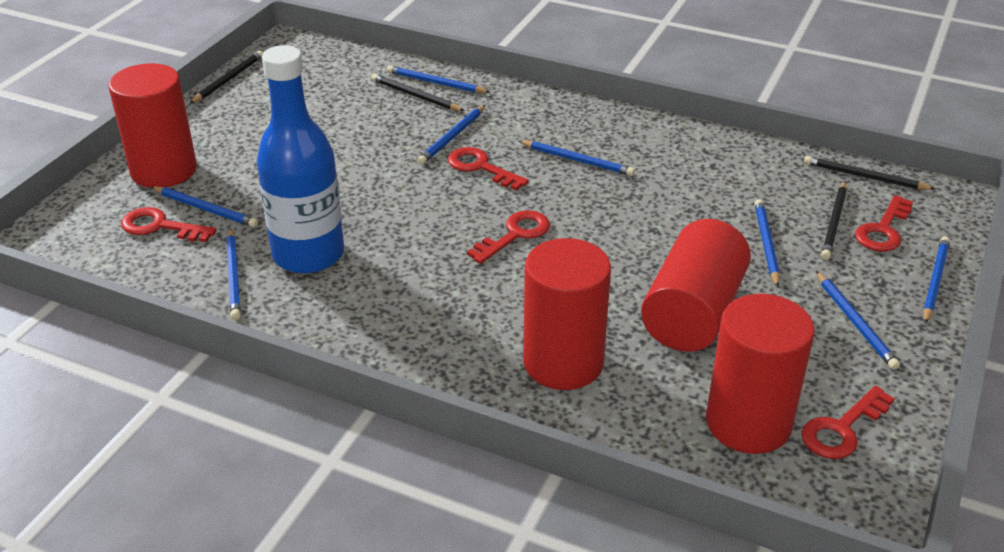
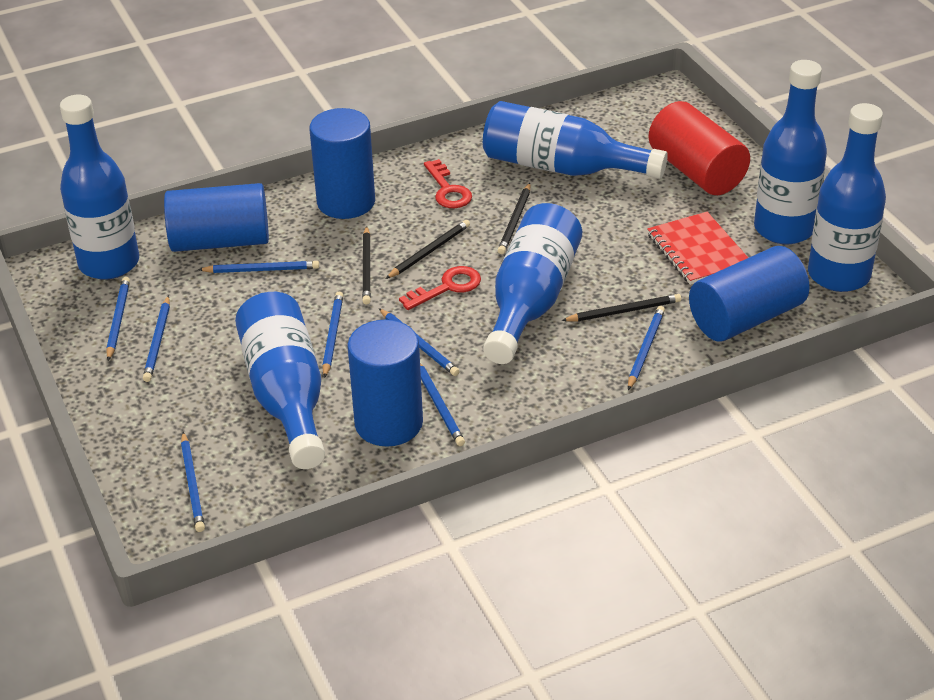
blue bottle: [257,45,344,274] = 1 -> [60,95,139,280] [235,292,325,469] [483,101,668,179] [483,203,582,364] [754,60,827,244] [808,103,886,292] = 6
blue cylinder: none = 0 -> [164,183,269,252] [309,108,375,219] [347,320,423,447] [689,246,810,342] = 4
red cylinder: [109,63,197,188] [523,238,611,390] [641,219,751,352] [706,294,815,454] = 4 -> [648,101,750,195] = 1
red key: [121,207,217,242] [448,147,529,190] [467,210,550,264] [801,386,895,459] [855,195,913,251] = 5 -> [399,266,481,310] [424,159,472,208] = 2
red notebook: none = 0 -> [647,212,748,285] = 1

